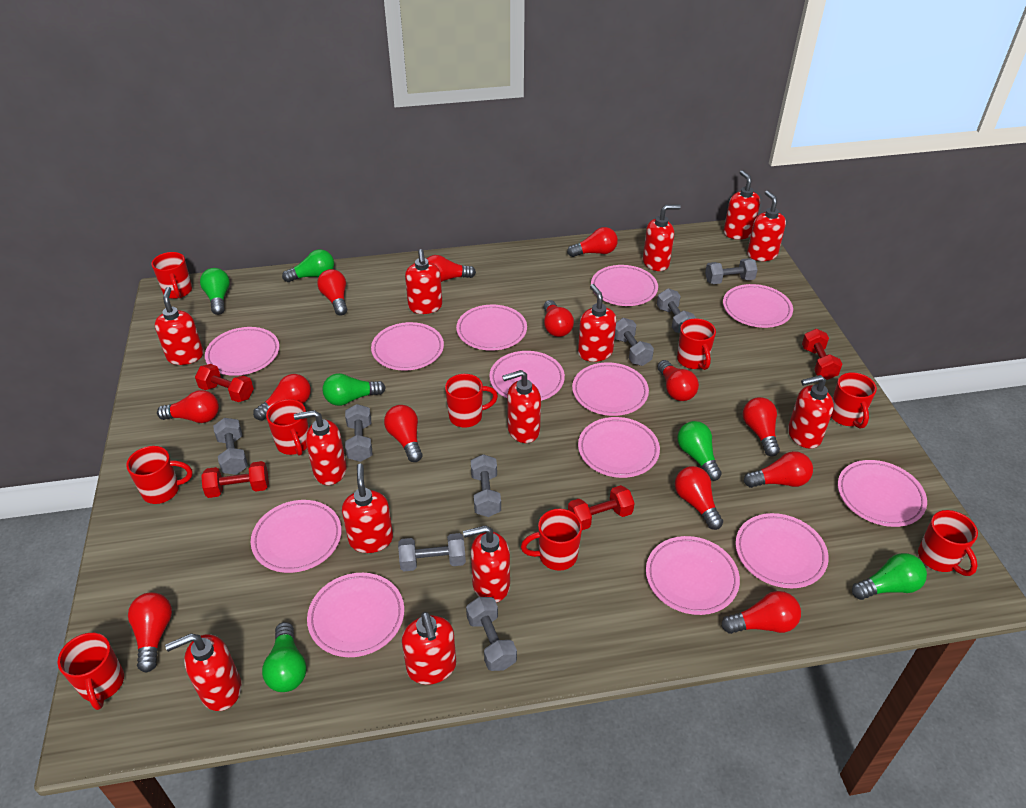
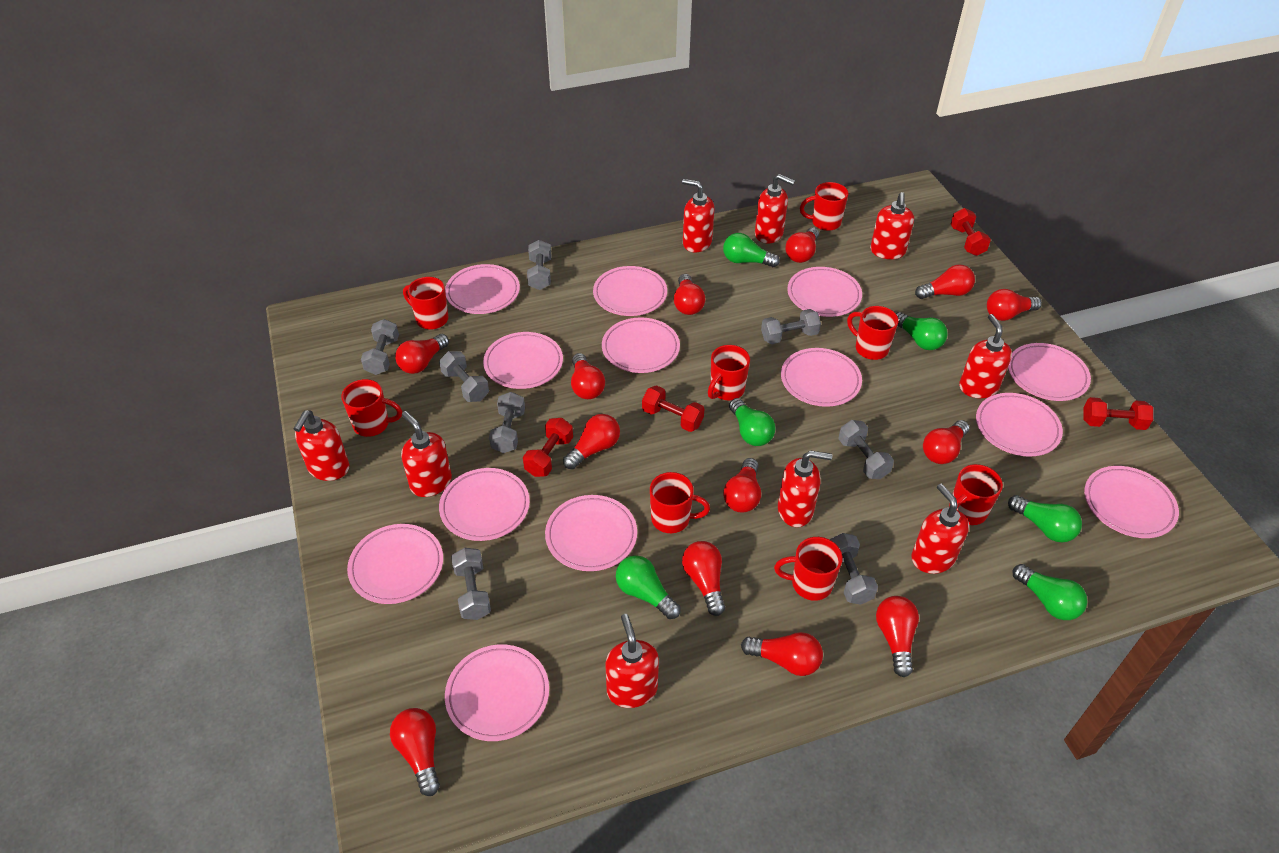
red mug: [57,633,124,710] [126,446,193,504] [152,252,192,299] [266,399,309,456] [445,374,498,428] [521,509,582,571] [677,318,716,370] [831,372,877,429] [918,510,978,576] = 9 -> [341,379,402,437] [403,277,449,329] [650,472,710,533] [708,345,750,400] [774,537,843,601] [800,182,849,231] [847,306,899,360] [949,464,1003,525] = 8
red soap dispenser: [155,287,204,365] [165,633,241,711] [294,410,347,485] [342,464,393,553] [402,612,456,685] [405,249,442,314] [463,525,510,603] [502,370,541,443] [578,284,616,362] [643,204,681,271] [724,170,760,239] [747,190,786,261] [788,375,834,449] = 13 -> [293,410,350,481] [401,411,452,497] [605,614,659,708] [682,179,714,252] [755,174,795,243] [778,450,832,527] [870,192,914,259] [911,483,969,574] [959,314,1012,398] = 9

